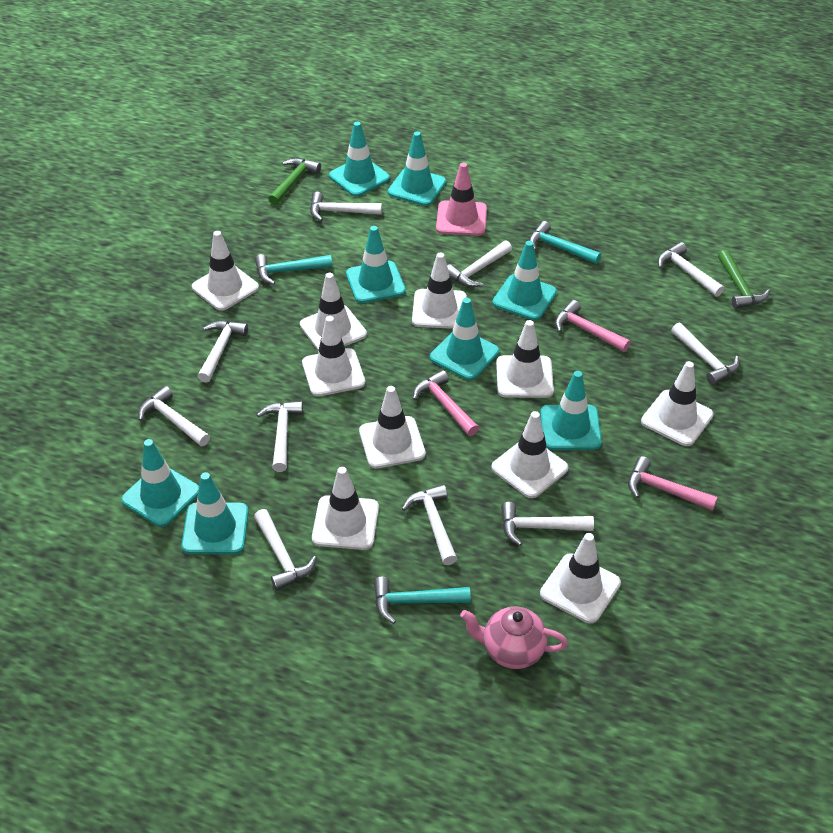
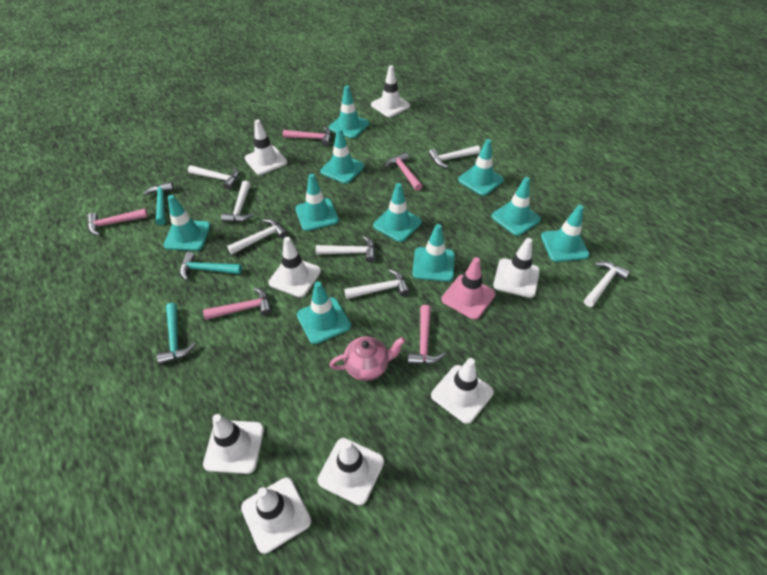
green hammer: [268,158,321,205] [718,250,770,309] = 2 -> none = 0
pink hammer: [413,370,479,436] [555,300,631,352] [628,456,718,511] = 3 -> [88,209,148,236] [203,287,272,320] [283,127,331,146] [385,152,422,191] [408,305,445,364] = 5
turquoise traffic cone: [121,439,199,527] [181,472,249,554] [329,122,390,197] [346,226,406,303] [388,131,446,206] [430,298,499,380] [492,241,557,320] [540,371,602,450] = 8 -> [163,195,210,251] [295,174,339,231] [297,281,351,344] [320,128,364,184] [329,85,369,138] [373,183,422,242] [412,224,455,282] [458,139,504,196] [491,177,541,236] [541,205,590,262] = 10
white hammer: [138,386,210,446] [197,321,248,383] [254,509,316,591] [257,401,303,472] [310,192,382,221] [402,485,457,565] [447,240,512,287] [501,502,594,546] [657,242,724,297] [671,323,740,385] = 10 -> [188,165,239,190] [221,181,254,222] [227,219,288,254] [316,236,375,263] [344,269,410,299] [428,146,480,168] [584,261,630,307] = 7
white traffic cone: [192,231,259,311] [300,273,367,351] [302,316,365,397] [312,467,379,550] [359,386,426,469] [412,253,467,329] [491,411,568,498] [496,320,554,398] [540,533,621,624] [641,361,714,446] = 10 -> [203,414,264,474] [241,477,311,554] [245,120,287,175] [269,237,321,297] [318,438,384,505] [371,65,410,117] [431,358,494,424] [493,238,540,298] = 8

